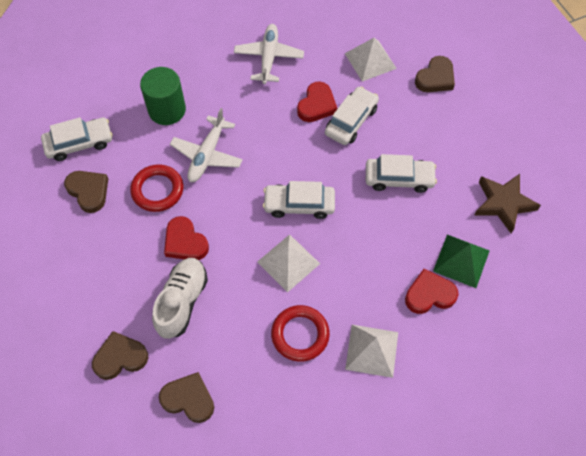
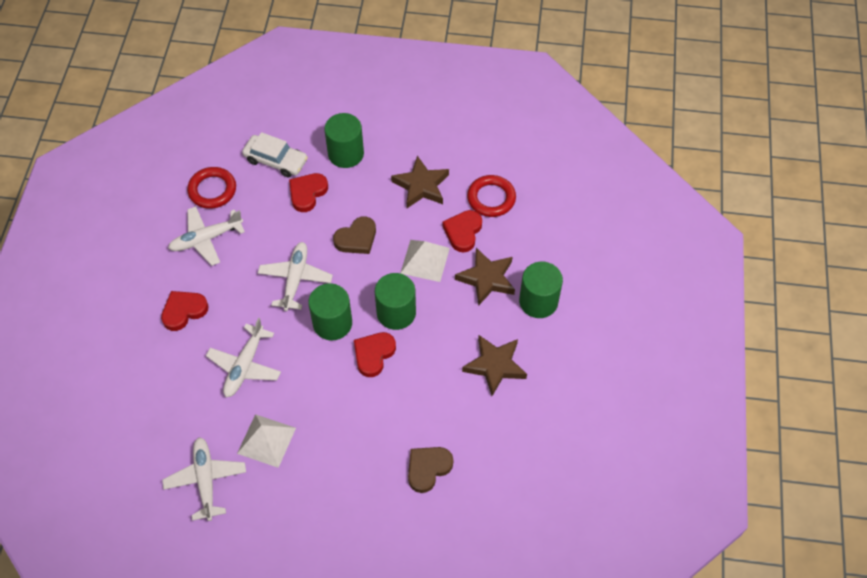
brown heart: [64,171,108,213] [92,331,148,380] [159,372,214,423] [415,56,455,92] = 4 -> [333,216,376,254] [408,447,453,493] = 2
brown star: [474,174,541,233] = 1 -> [391,156,449,208] [455,248,515,306] [462,335,527,396] = 3
green cylinder: [140,67,186,125] = 1 -> [308,283,352,340] [324,113,364,168] [375,273,416,330] [519,262,563,318] = 4
green pyramid: [433,235,490,288] = 1 -> none = 0
red heart: [164,216,209,260] [297,81,338,122] [405,269,459,314] = 3 -> [161,291,208,331] [289,173,328,212] [354,332,396,377] [442,210,482,253] = 4
white car: [41,117,113,161] [263,181,335,219] [325,86,379,145] [366,154,437,193] = 4 -> [242,132,308,177] = 1
white plane: [170,108,243,182] [234,24,304,84] = 2 -> [162,437,246,521] [168,206,245,266] [206,318,281,397] [258,242,333,311] = 4
white pyramid: [257,234,320,292] [345,38,397,81] [345,325,398,378] = 3 -> [237,414,296,468] [400,240,450,282] = 2
white shoe: [152,258,208,339] = 1 -> none = 0

